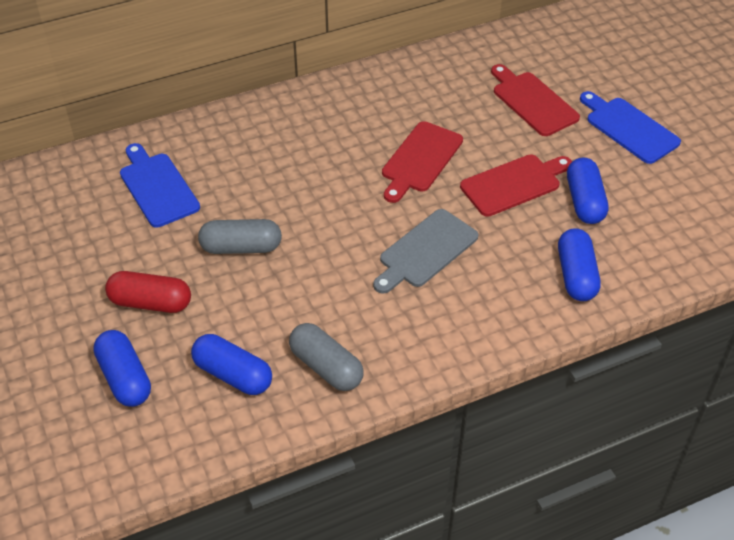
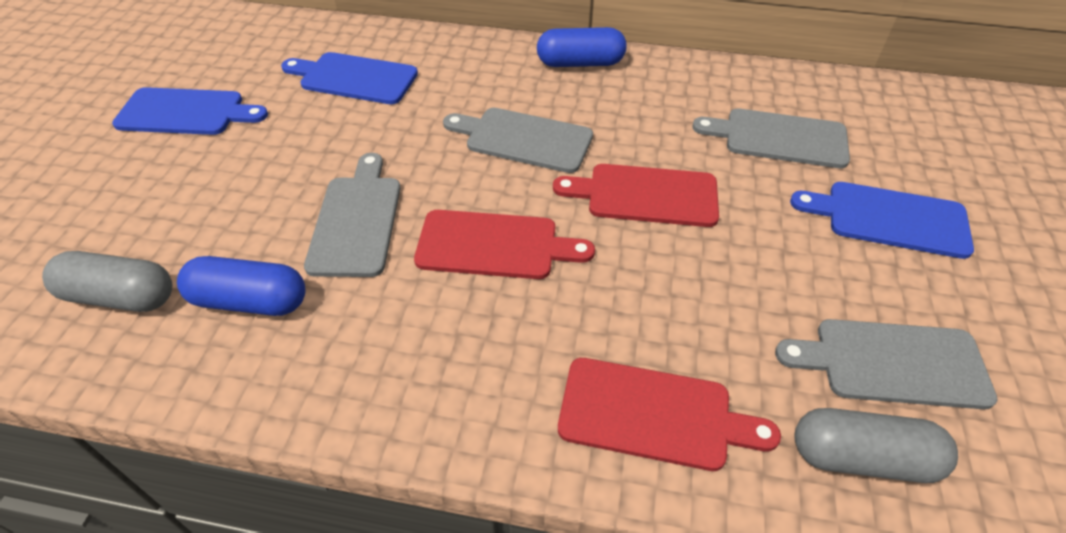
blue capsule: [93,330,151,407] [191,334,272,395] [558,228,601,301] [567,158,609,224] = 4 -> [177,256,305,316] [537,27,627,67] = 2
blue cutting board: [120,143,200,228] [580,91,681,164] = 2 -> [112,87,268,135] [281,52,418,104] [790,182,974,259] = 3
grey cutting board: [373,209,478,294] = 1 -> [304,153,401,277] [443,108,593,173] [692,109,850,168] [775,319,998,409] = 4
red capsule: [105,271,191,313] = 1 -> none = 0

